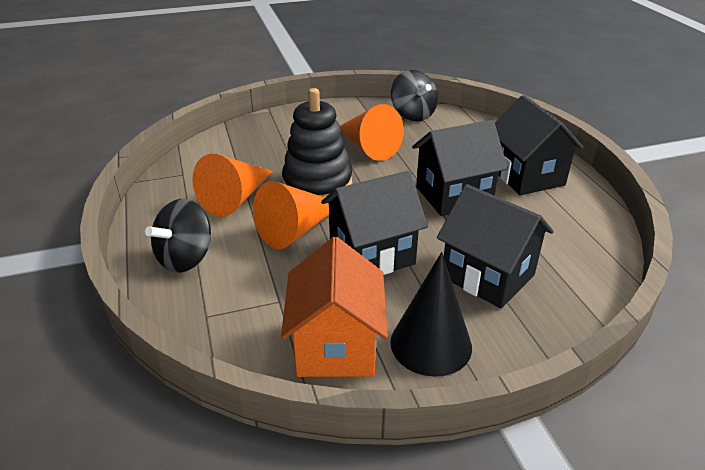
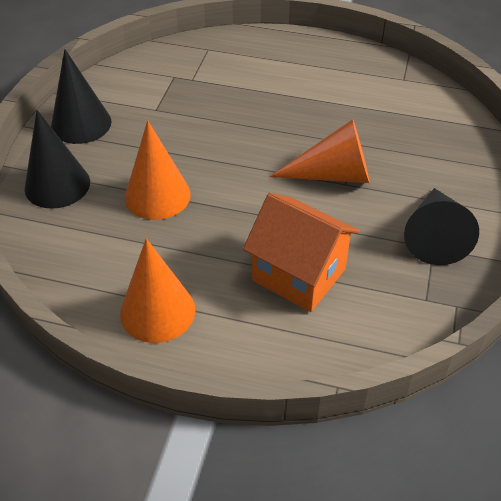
black cone: [390,252,472,377] = 1 -> [24,110,90,209] [51,49,112,144] [404,188,479,265] = 3
black house: [321,171,428,275] [412,120,508,216] [437,184,554,308] [495,95,584,195] = 4 -> none = 0
black spinning top: [145,199,211,273] [391,70,438,121] = 2 -> none = 0
black stacking toy: [282,88,352,197] = 1 -> none = 0

